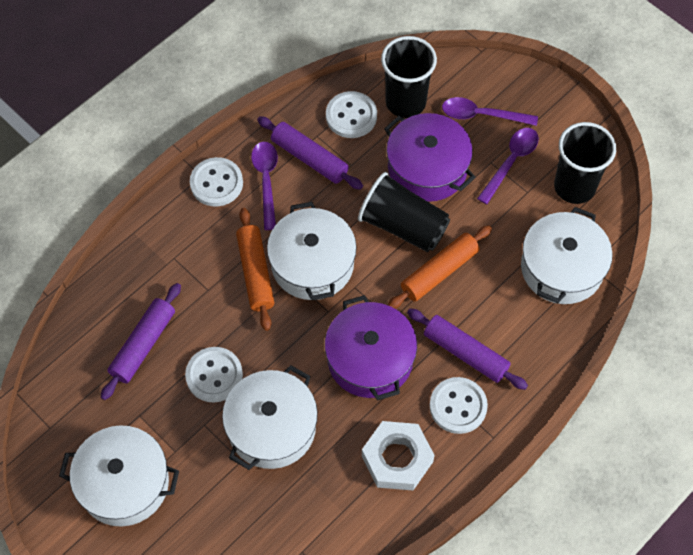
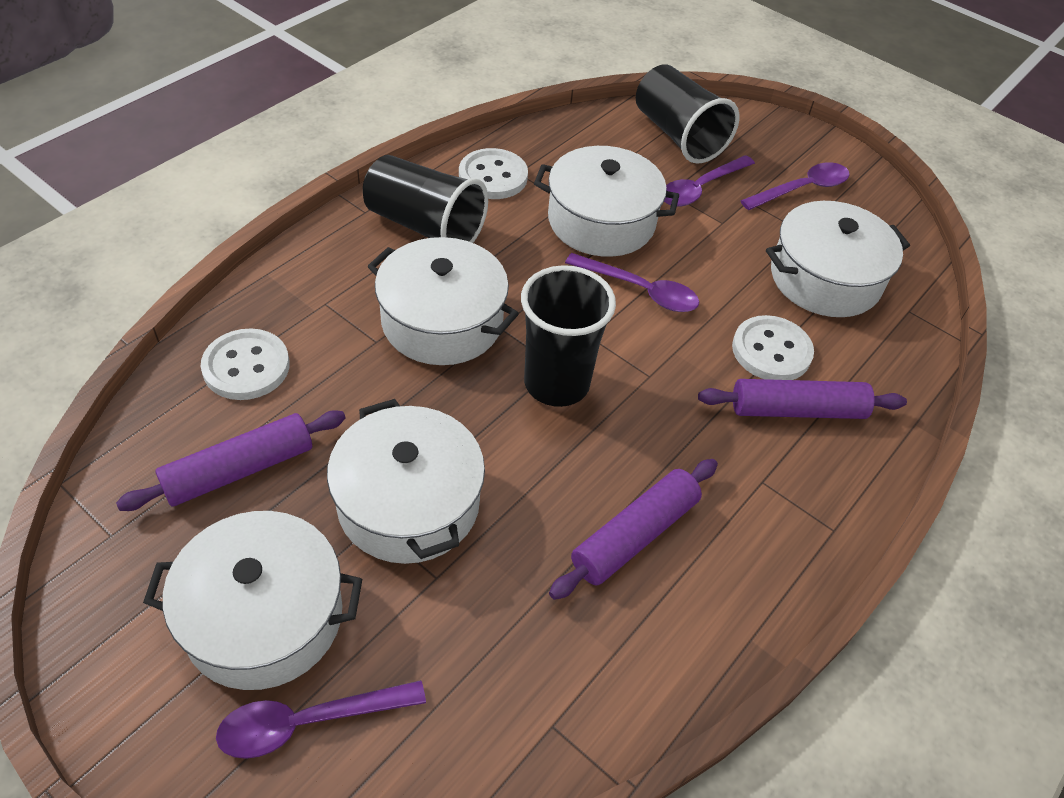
orange rolling pin: [236,208,274,331] [388,225,492,309] = 2 -> none = 0
purple pot: [325,295,417,401] [384,113,475,202] = 2 -> none = 0
purple spoon: [251,142,278,230] [442,97,538,126] [477,128,539,204] = 3 -> [216,680,426,759] [565,253,699,312] [664,155,755,207] [741,162,850,210] = 4
white button: [185,347,243,402] [190,157,243,207] [326,91,377,138] [430,377,488,434] = 4 -> [201,329,290,400] [459,148,528,199] [732,315,814,380] = 3
white nut: [362,421,435,491] = 1 -> none = 0
white pot: [59,425,179,527] [222,365,318,470] [267,202,357,300] [521,207,613,304] = 4 -> [143,511,362,690] [327,399,485,564] [368,237,519,365] [534,146,679,257] [766,201,910,317] = 5

